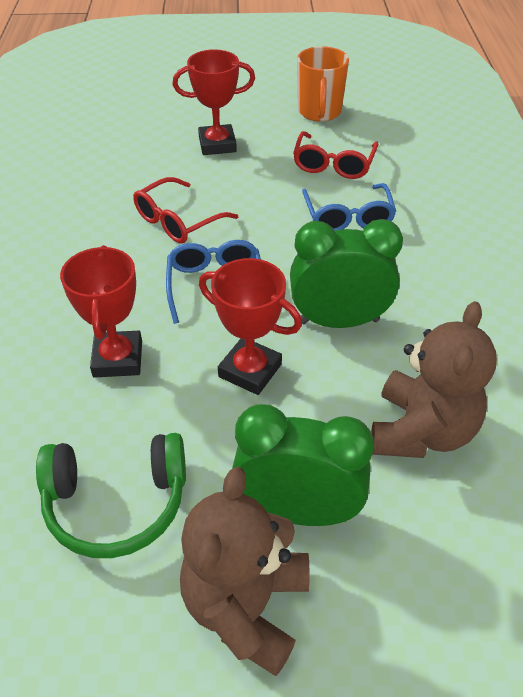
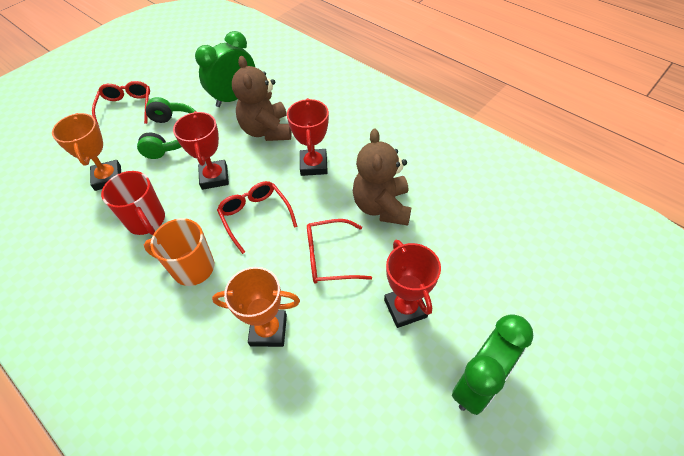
blue glasses: [166,240,261,324] [302,183,396,230] = 2 -> none = 0
orange trophy: none = 0 -> [52,113,121,191] [212,267,300,347] = 2
red glasses: [133,177,238,244] [293,131,378,179] = 2 -> [92,81,150,126] [217,181,298,254] [307,219,372,284] = 3
red mug: none = 0 -> [101,171,165,235] = 1

